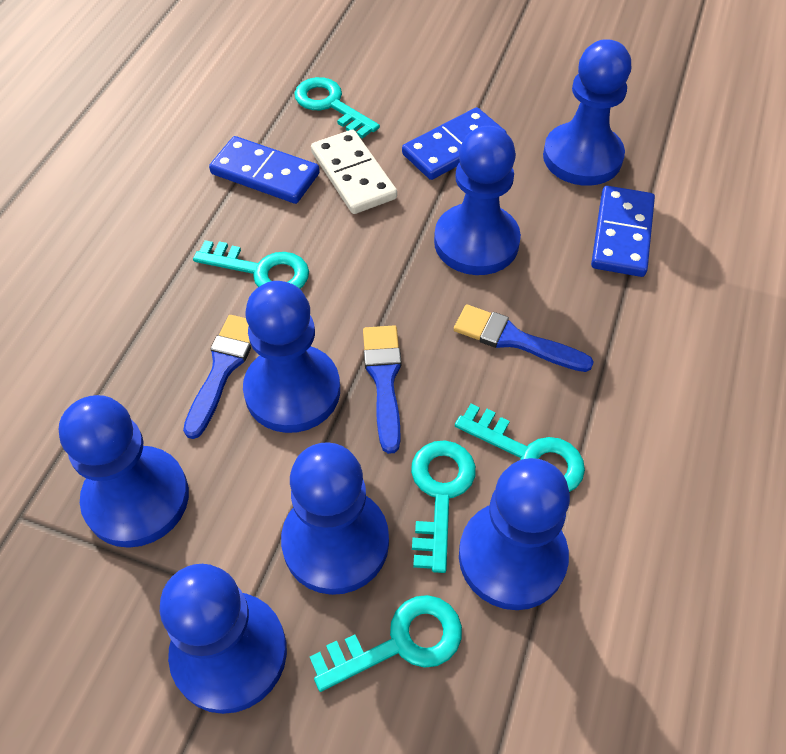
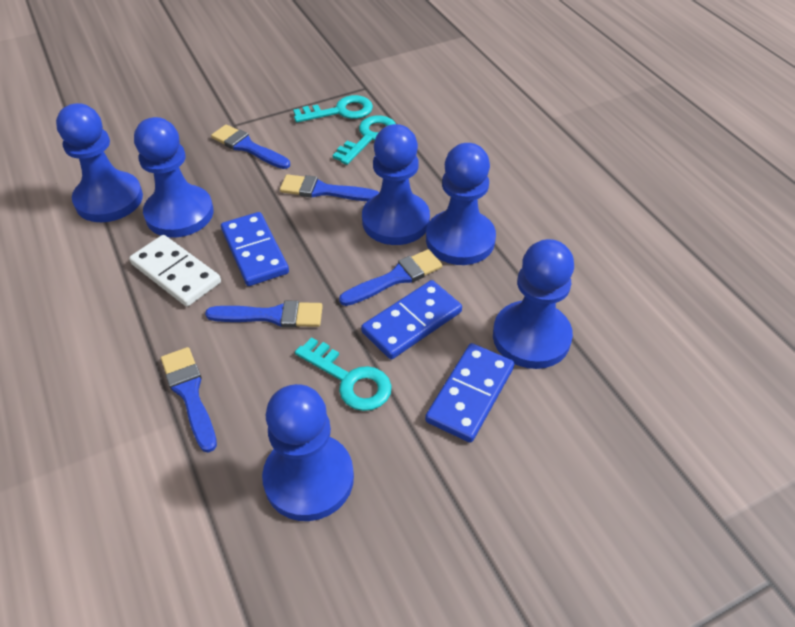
blue brush: [183,315,251,439] [363,325,401,454] [454,304,594,372] = 3 -> [161,347,217,453] [205,301,323,328] [211,124,290,169] [280,174,379,201] [339,249,443,306] = 5
blue pawn: [59,395,189,548] [160,564,287,714] [243,281,340,433] [281,442,389,595] [434,126,521,275] [459,458,570,610] [543,39,631,186] = 7 -> [56,103,143,222] [134,117,214,237] [262,384,354,521] [362,124,430,245] [426,143,496,265] [493,239,574,369] = 6
turquoise key: [193,240,309,289] [294,77,380,139] [310,595,462,692] [411,440,476,573] [455,404,585,492] = 5 -> [293,95,373,123] [295,337,392,411] [333,115,396,165] = 3

